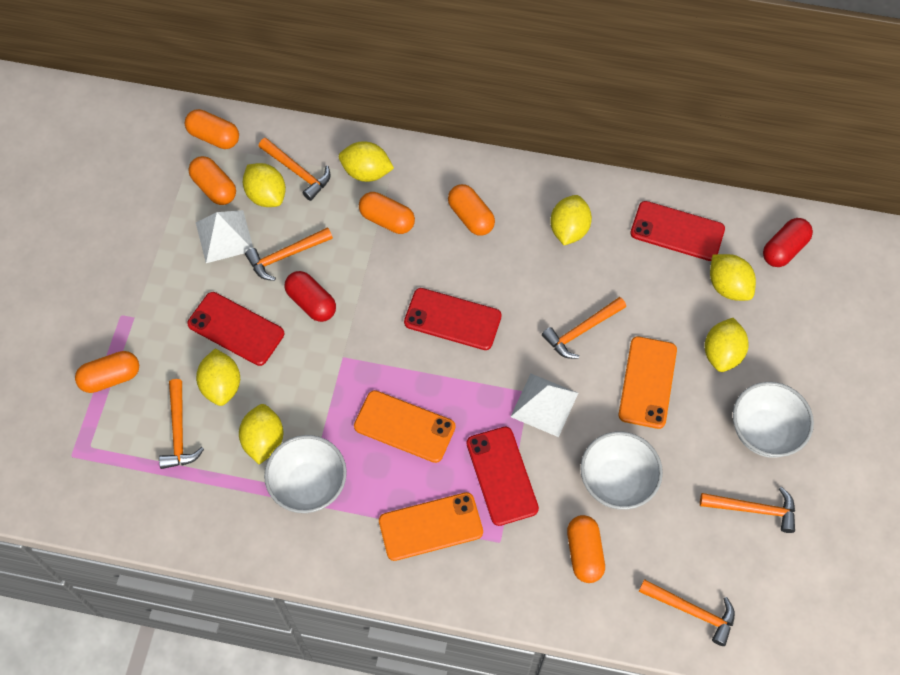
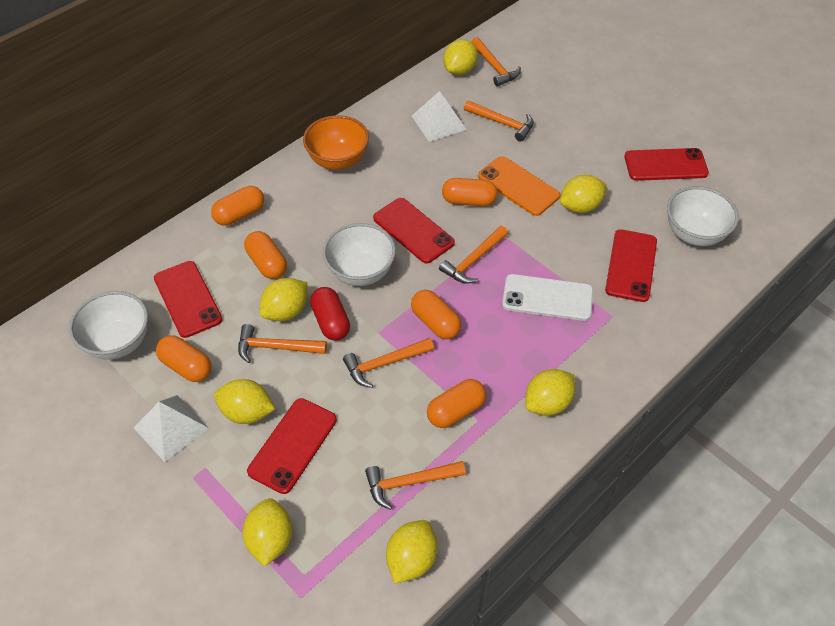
orange bowl: none = 0 -> [303,115,369,170] = 1
orange phone: [354,390,456,463] [379,492,483,561] [619,336,677,429] = 3 -> [478,156,560,216] = 1
red capsule: [285,271,336,322] [763,218,813,267] = 2 -> [310,287,350,341] = 1
red phone: [187,292,284,366] [404,288,502,350] [467,427,539,526] [630,201,725,261] = 4 -> [154,261,223,338] [247,398,337,494] [373,198,455,264] [605,229,657,302] [624,148,709,181] = 5
white phone: none = 0 -> [502,274,593,321] = 1

